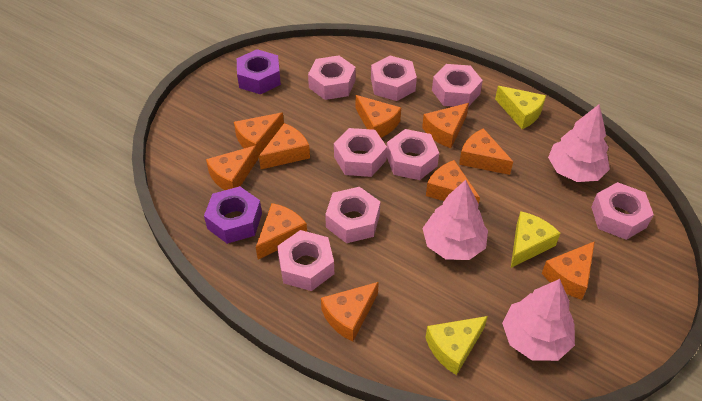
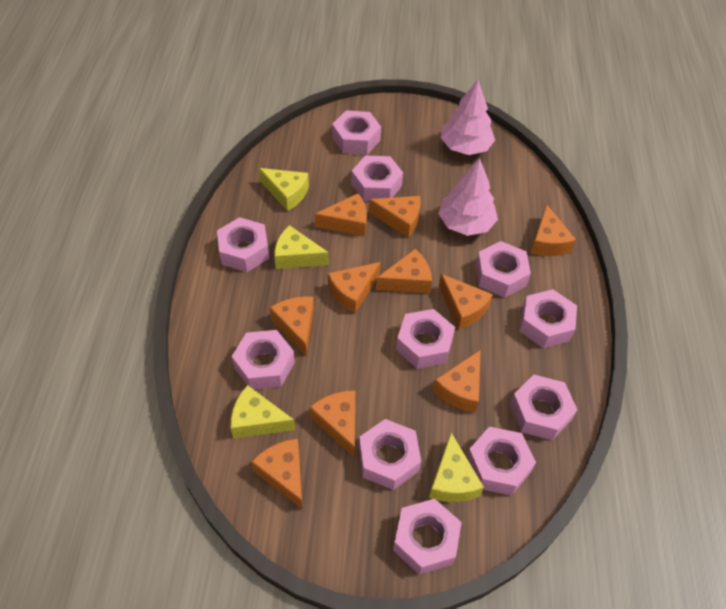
pink nut: [277,230,334,291] [308,55,356,100] [325,187,380,243] [334,128,387,177] [371,56,417,101] [387,129,439,180] [432,64,483,107] [591,182,654,240] = 8 -> [217,217,269,272] [232,330,295,389] [332,110,381,155] [352,156,403,201] [359,419,421,490] [393,499,462,575] [396,309,455,369] [466,427,536,496] [476,241,531,298] [510,375,577,440] [520,289,577,348] = 11
pink tree: [423,180,488,260] [502,279,575,361] [548,104,610,182] = 3 -> [438,158,498,236] [440,80,495,155] = 2
purple nut: [204,186,262,244] [237,49,281,94] = 2 -> none = 0
yellow cheese: [425,316,488,375] [495,86,546,129] [511,211,560,268] = 3 -> [231,385,295,439] [259,168,309,211] [274,225,329,269] [429,433,484,502] = 4

